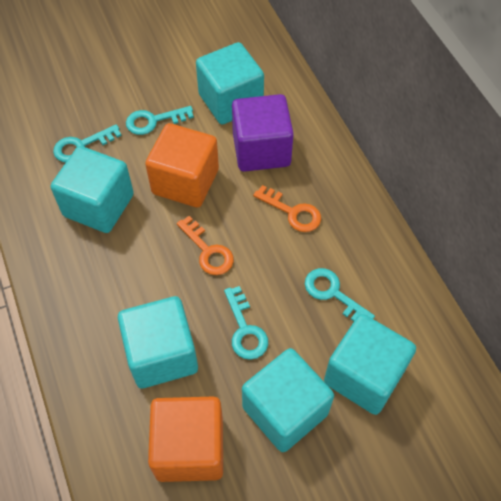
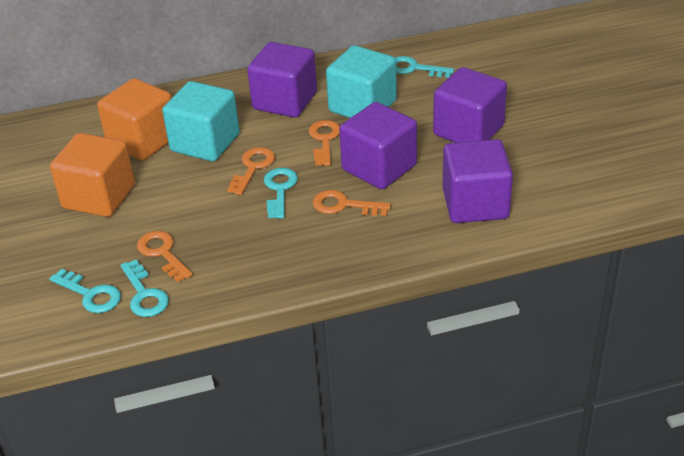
orange key: [177,216,234,275] [253,185,321,232] = 2 -> [137,231,193,282] [228,147,275,195] [309,120,340,166] [313,190,391,216] = 4
purple cube: [232,94,294,172] = 1 -> [247,42,317,118] [339,102,417,189] [433,67,507,143] [442,139,513,223] = 4
turquoise cube: [51,146,134,233] [118,296,198,388] [196,42,264,125] [242,348,334,452] [324,314,416,415] = 5 -> [162,81,240,161] [326,45,397,118] = 2

